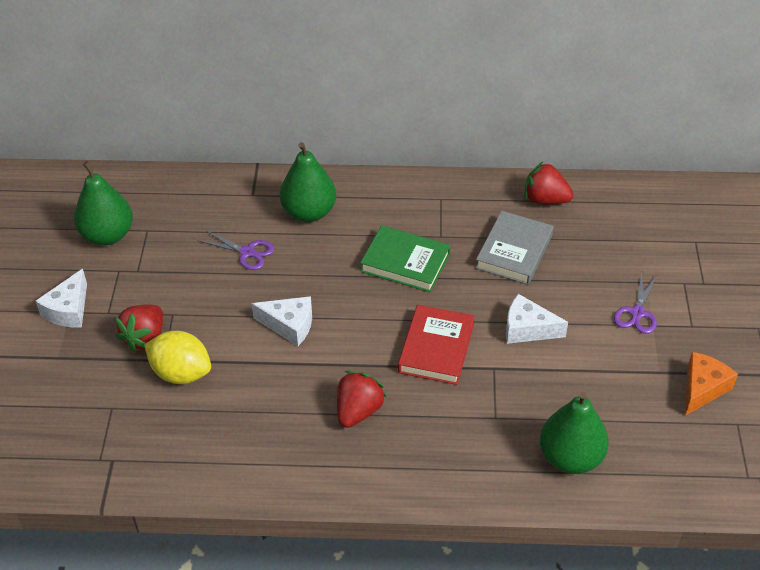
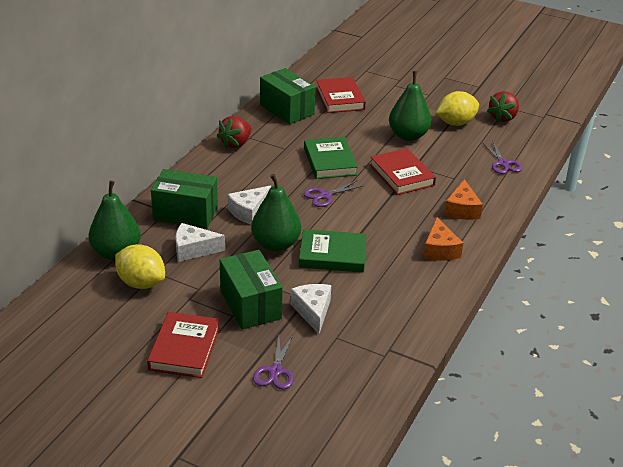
green book: [360,226,450,292] = 1 -> [299,229,366,273] [304,137,358,179] = 2
green box: none = 0 -> [151,169,218,229] [220,250,283,330] [260,68,316,124] = 3
grey book: [475,211,554,285] = 1 -> none = 0
orange cheese: [685,352,738,416] = 1 -> [423,217,463,261] [444,179,483,220] = 2
purple scissors: [197,230,274,270] [614,272,657,334] = 2 -> [253,336,294,389] [304,181,363,207] [482,142,522,174] = 3
red book: [398,305,475,385] = 1 -> [147,312,220,378] [316,77,366,113] [370,148,436,195] = 3
red strawberry: [115,304,163,352] [337,371,386,428] [525,161,574,204] = 3 -> [217,116,252,149] [487,91,519,123] = 2
yellow lemon: [144,331,211,384] = 1 -> [115,244,165,289] [436,91,479,126] = 2

